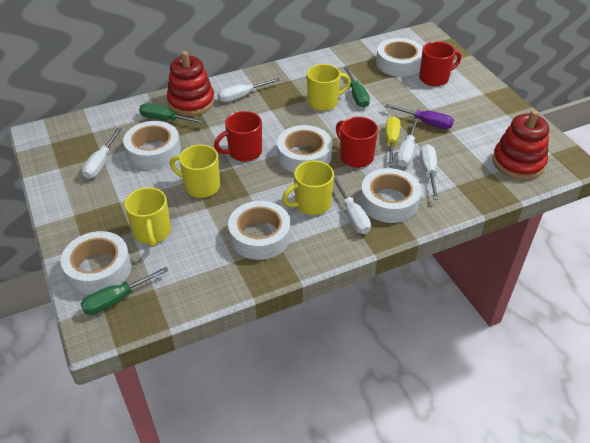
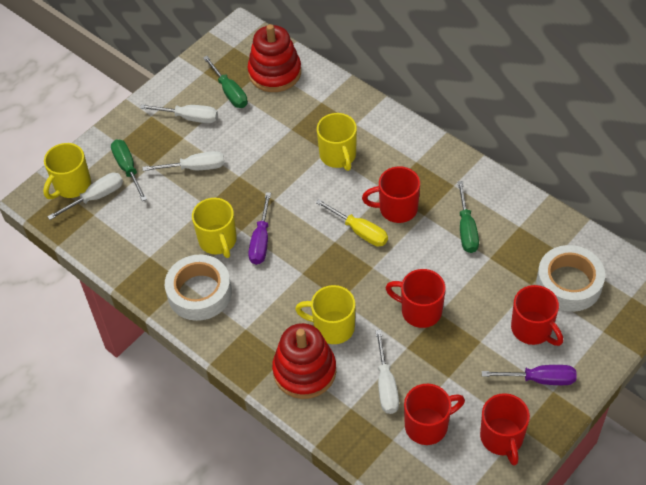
purple screwdriver: [385,104,454,129] = 1 -> [248,192,271,265] [482,365,577,385] = 2
red mug: [214,111,262,162] [336,117,378,168] [419,41,461,86] = 3 -> [362,166,420,223] [386,269,446,328] [404,384,465,445] [480,393,530,466] [511,285,563,346] = 5
white screwdriver: [82,128,122,179] [218,78,280,102] [334,177,371,234] [397,118,419,167] [420,144,439,200] = 5 -> [47,173,123,220] [140,104,218,123] [142,151,224,171] [375,330,399,414] = 4
white tape: [61,231,131,295] [123,121,181,169] [228,201,291,260] [277,125,332,173] [360,168,422,223] [376,38,423,77] = 6 -> [165,254,232,321] [536,245,605,312] = 2

